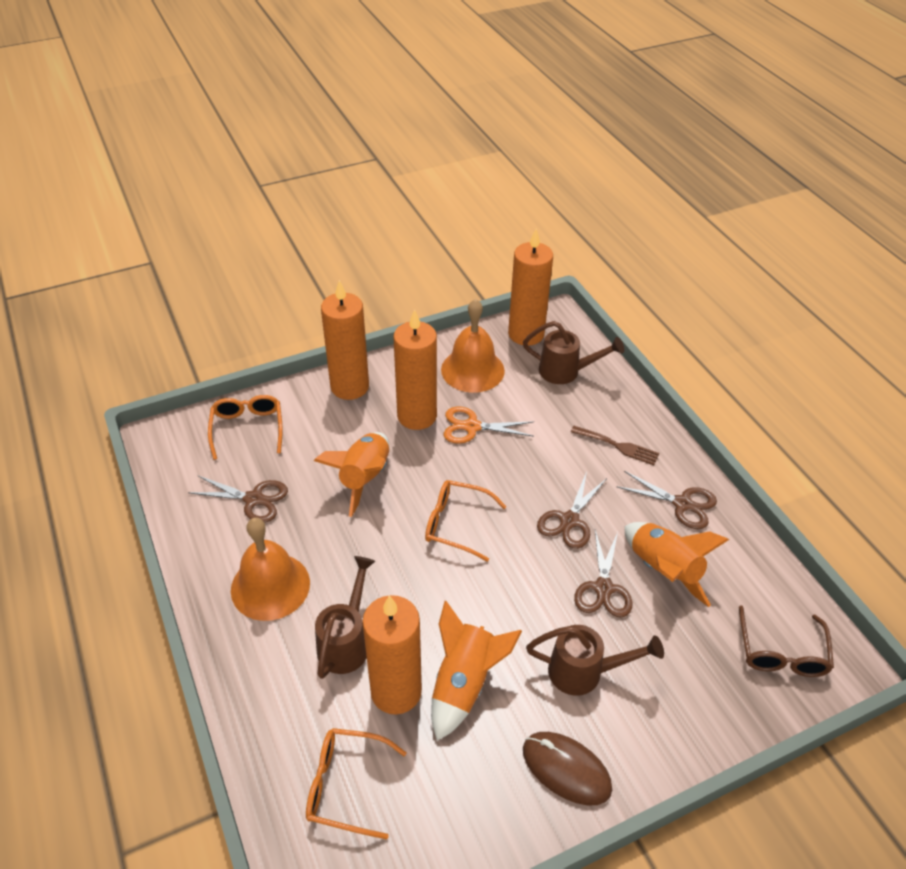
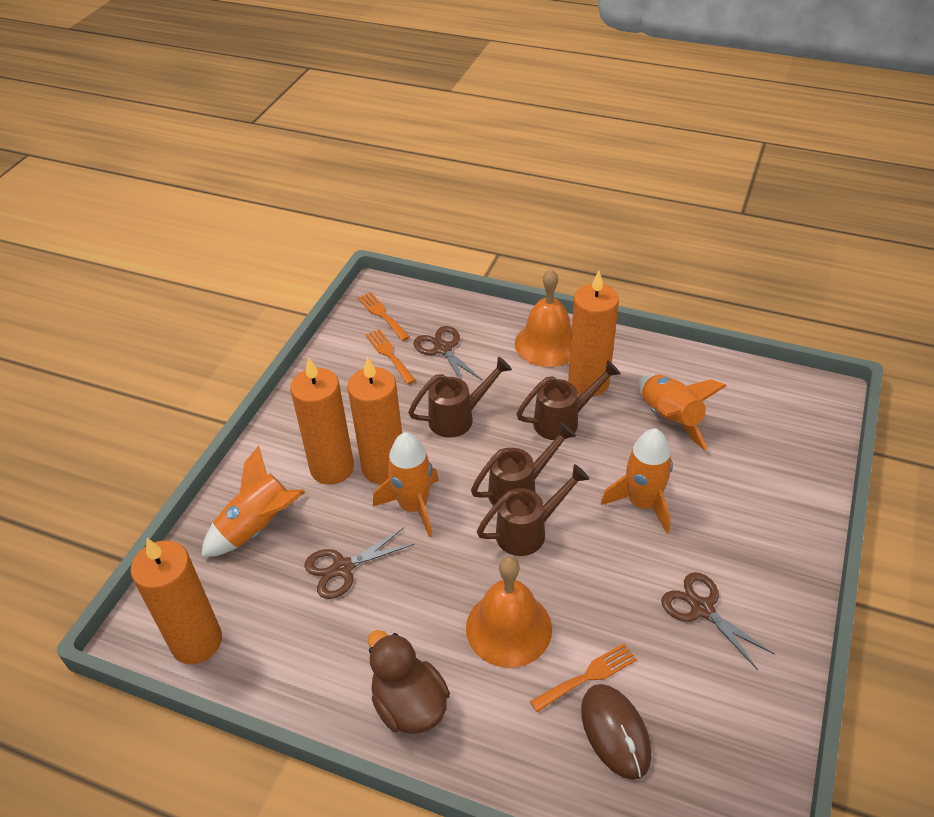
brown duck: none = 0 -> [368,630,450,734] = 1
brown fork: [571,426,659,465] = 1 -> none = 0
brown glasses: [739,605,834,677] = 1 -> none = 0
brown scissors: [188,475,288,523] [537,471,607,549] [574,530,633,618] [616,471,717,529] = 4 -> [304,528,415,599] [413,326,483,381] [661,572,775,670] = 3
brown watering can: [315,556,375,679] [523,321,624,384] [526,625,664,696] = 3 -> [408,357,512,438] [471,423,576,506] [477,464,590,556] [517,360,621,440] = 4
orange fork: none = 0 -> [357,292,410,341] [365,329,416,384] [530,643,637,712] = 3
orange glasses: [208,395,283,460] [306,728,407,840] [425,480,507,562] = 3 -> none = 0
orange rocket: [314,432,389,517] [431,601,522,741] [625,522,729,607] = 3 -> [201,446,305,557] [373,432,439,537] [601,428,673,533] [638,374,727,450] = 4
orange scissors: [443,407,534,444] = 1 -> none = 0

